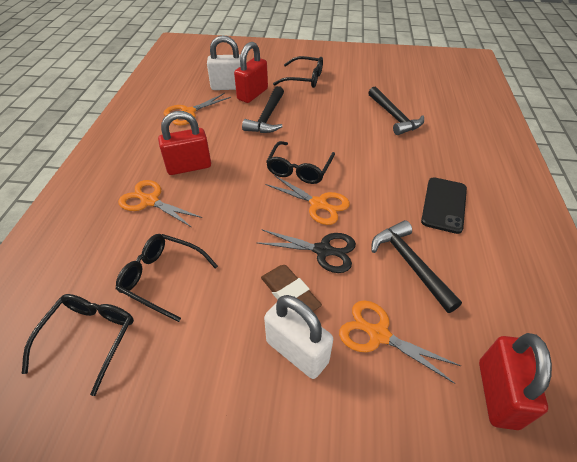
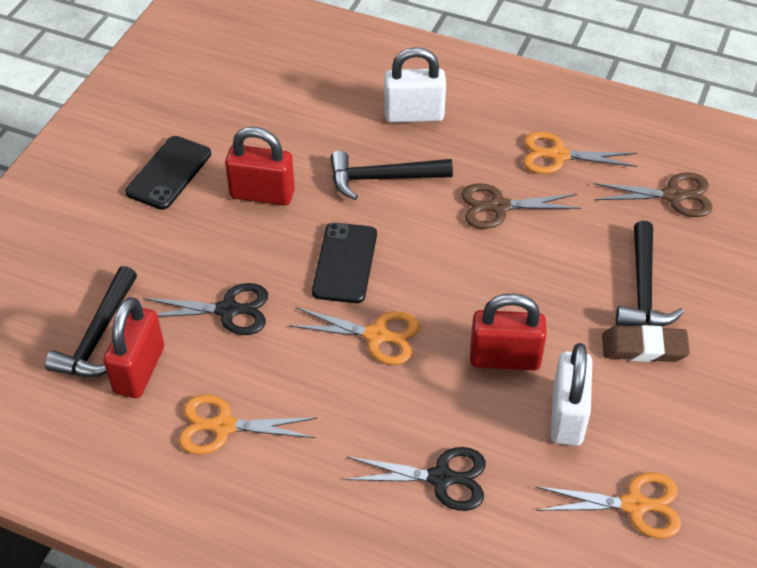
black glasses: [22,294,134,396] [116,234,218,322] [266,141,335,184] [273,56,323,88] = 4 -> none = 0
black phone: [421,177,467,234] = 1 -> [125,136,211,210] [312,223,377,303] = 2
black scissors: [257,230,356,273] = 1 -> [143,283,268,335] [344,447,486,511] = 2
brown scissors: none = 0 -> [461,183,581,229] [593,172,713,217] = 2

